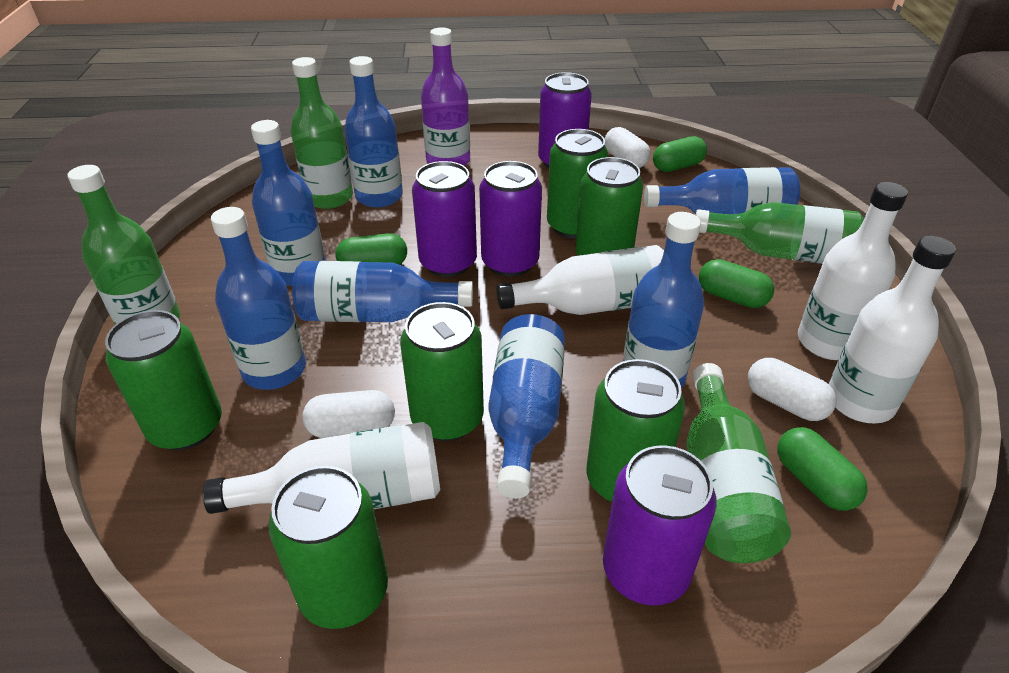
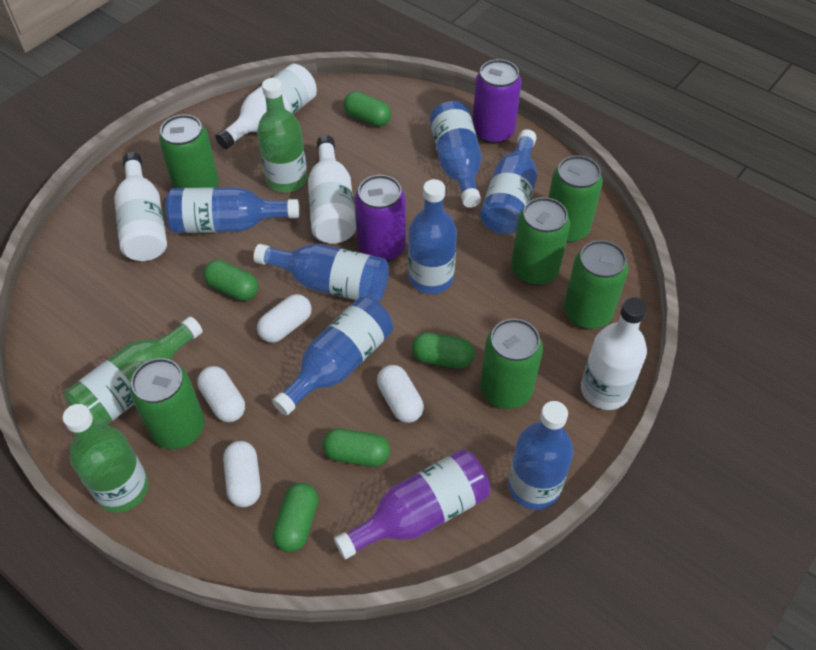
green bottle: [67,165,180,324] [290,57,353,209] [686,363,791,563] [696,202,864,264] = 4 -> [63,404,149,513] [64,316,203,425] [257,78,307,193] = 3
green capsule: [336,233,407,265] [653,136,707,172] [699,259,774,308] [777,427,867,511] = 4 -> [203,260,258,301] [273,483,318,552] [322,428,390,467] [344,91,391,127] [412,332,475,369] = 5
purple can: [412,161,477,277] [479,161,542,277] [538,72,592,168] [603,445,717,605] = 4 -> [355,175,406,262] [472,59,521,144] = 2
white capsule: [302,390,395,438] [605,127,651,168] [748,358,836,421] = 3 -> [197,366,245,422] [223,441,261,507] [257,294,312,343] [377,365,424,423] = 4

